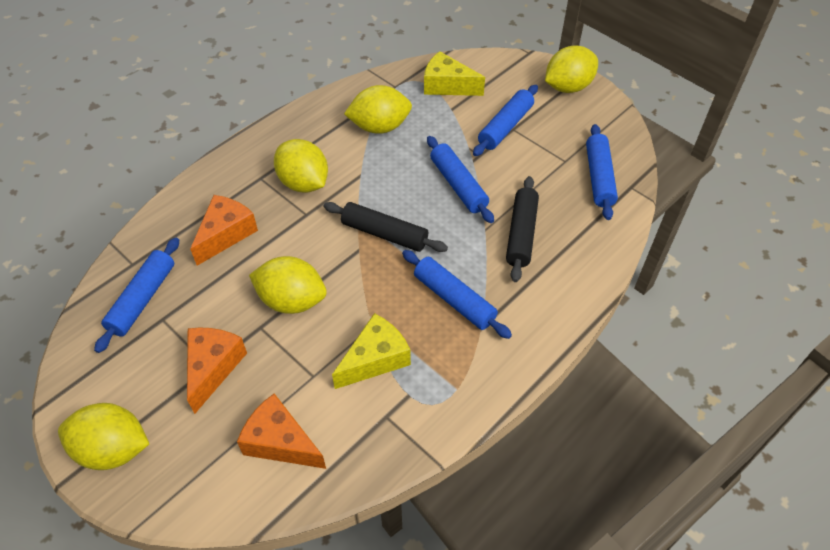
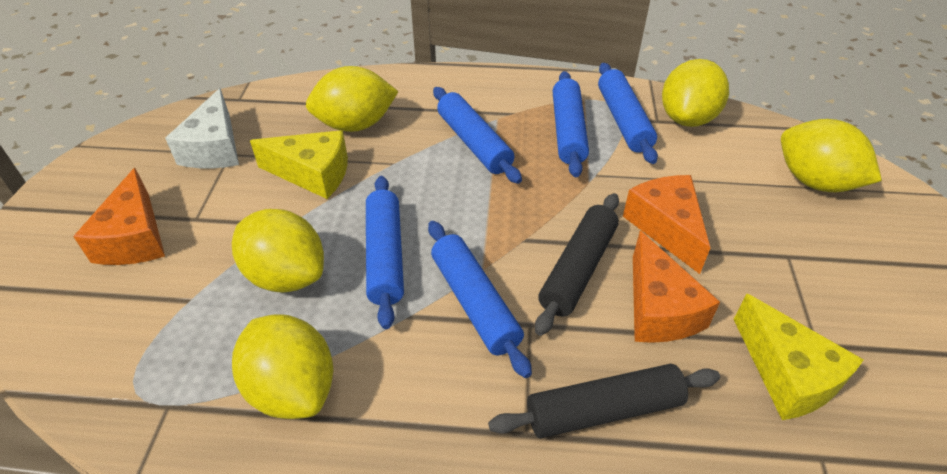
white cheese: none = 0 -> [165,88,239,168] = 1

